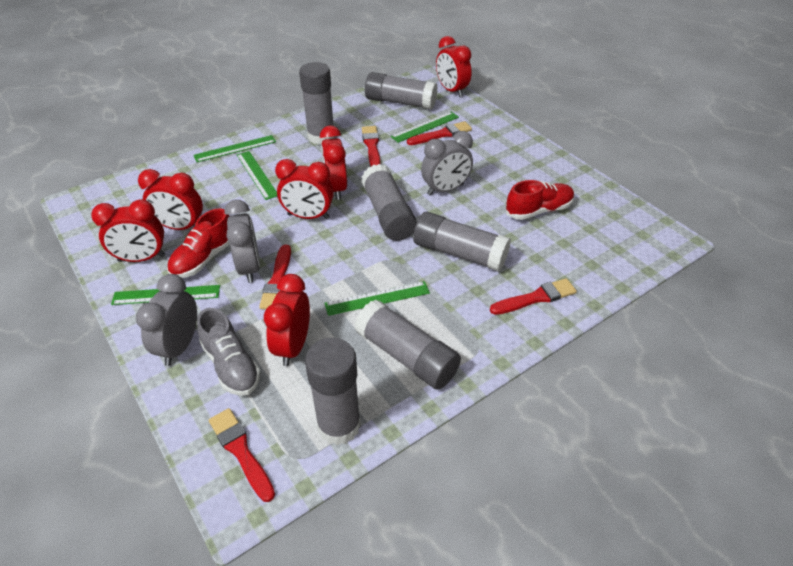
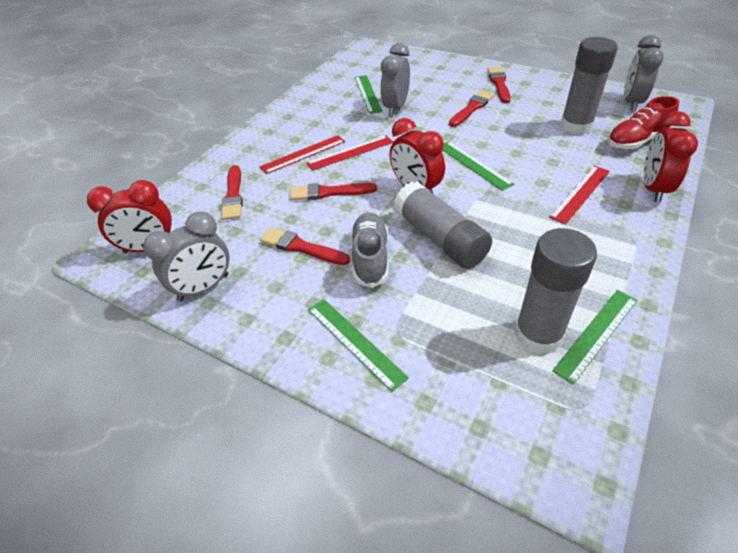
green ruler: [111,285,220,305] [193,135,276,162] [237,151,277,200] [325,281,430,316] [391,112,459,143] = 5 -> [308,299,409,392] [355,75,382,114] [443,141,514,191] [552,290,637,385] = 4
grey glue stick: [299,62,335,145] [305,338,361,445] [355,299,461,390] [361,164,417,241] [365,72,438,110] [413,212,511,271] = 6 -> [394,182,492,269] [514,228,597,354] [560,37,618,135] = 3
red clock: [91,199,165,262] [138,169,203,230] [264,274,310,366] [275,159,334,219] [320,125,347,200] [436,36,472,97] = 6 -> [87,180,172,253] [390,118,445,193] [644,111,698,202] = 3
red ruler: none = 0 -> [260,135,345,174] [306,135,393,171] [549,166,610,224] = 3
red shoe: [167,208,230,278] [506,180,575,220] = 2 -> [607,96,679,149] = 1

